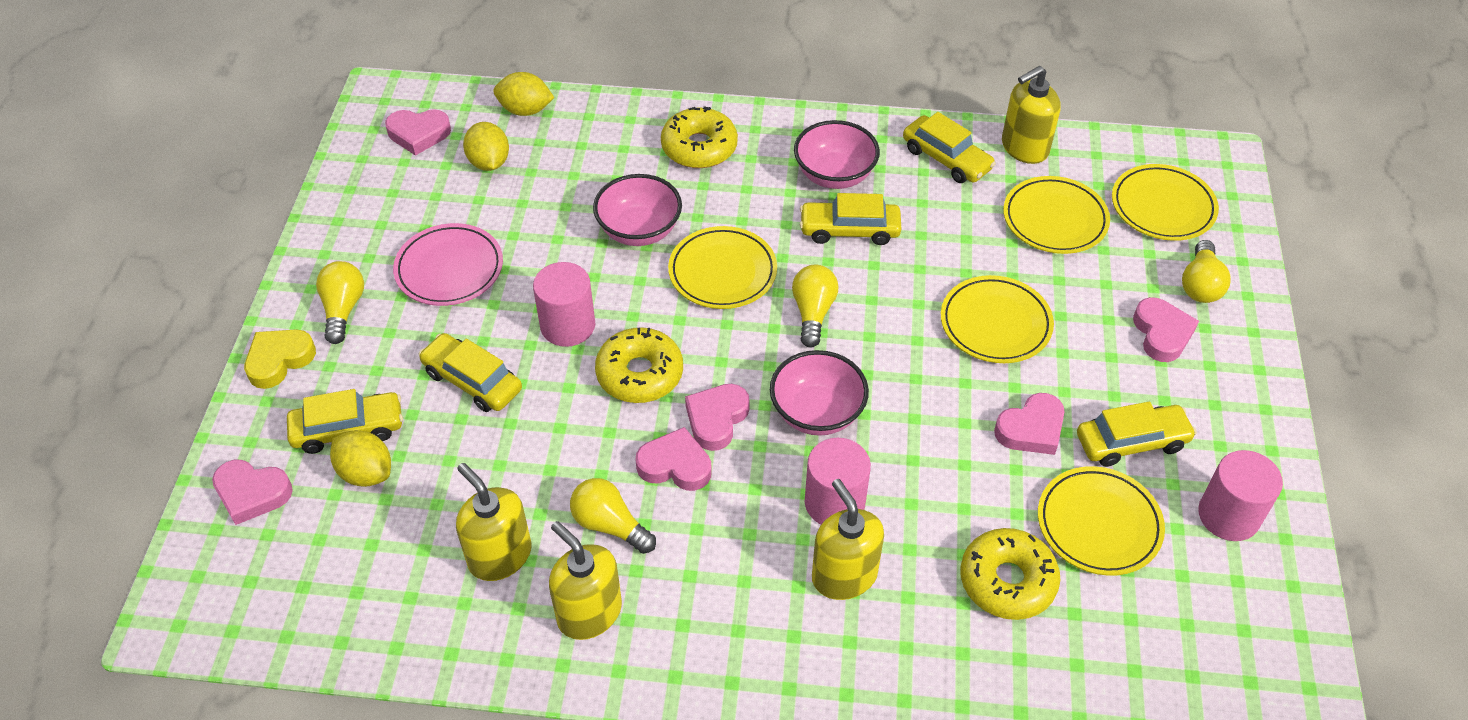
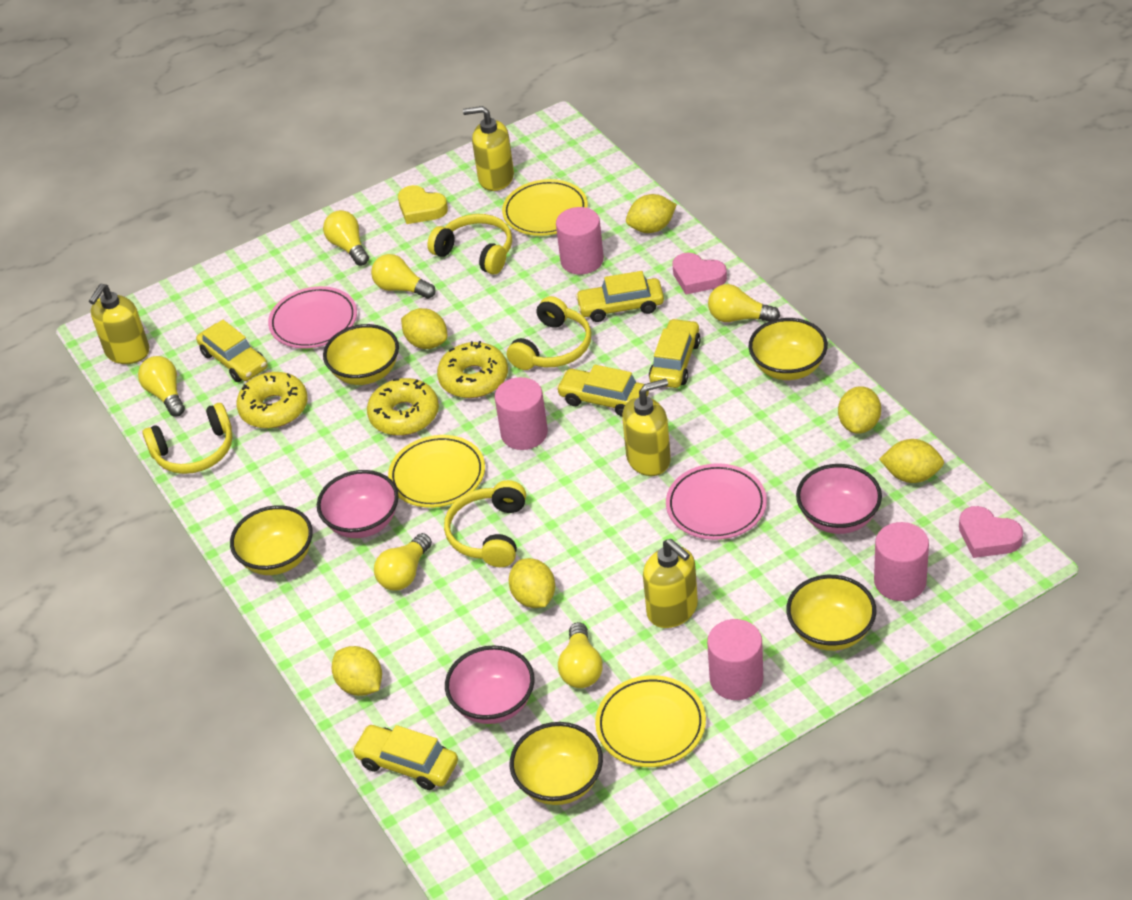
pink cylinder: [533,262,595,347] [805,438,871,524] [1198,450,1283,541] = 3 -> [495,377,548,450] [556,207,604,274] [707,619,763,700] [874,522,929,601] = 4
pink heart: [212,460,293,525] [385,109,451,156] [635,427,712,491] [685,384,750,451] [994,393,1064,455] [1133,297,1199,362] = 6 -> [672,253,727,295] [959,506,1023,558] = 2
pink plate: [393,223,503,306] = 1 -> [268,286,357,349] [666,463,767,540] = 2
yellow bowl: none = 0 -> [230,505,313,575] [323,324,399,385] [510,722,603,805] [748,318,828,380] [786,575,876,651] = 5
yellow headphones: none = 0 -> [142,403,232,474] [427,214,512,275] [444,480,526,567] [507,296,591,370] = 4
yellow lemon: [330,430,391,487] [463,122,509,171] [493,72,555,116] = 3 -> [332,646,382,696] [401,308,447,349] [509,558,555,608] [626,194,677,233] [838,386,881,434] [879,439,944,483] = 6
yellow light bulb: [316,261,364,344] [570,478,656,554] [792,265,838,347] [1182,240,1231,303] = 4 -> [138,356,185,417] [323,210,369,266] [371,254,436,299] [374,533,432,591] [558,622,603,688] [708,284,780,322] = 6
yellow plate: [668,226,777,309] [941,275,1054,363] [1003,176,1110,254] [1038,466,1165,576] [1112,164,1219,241] = 5 -> [388,435,485,508] [502,179,588,236] [595,675,706,767] = 3

